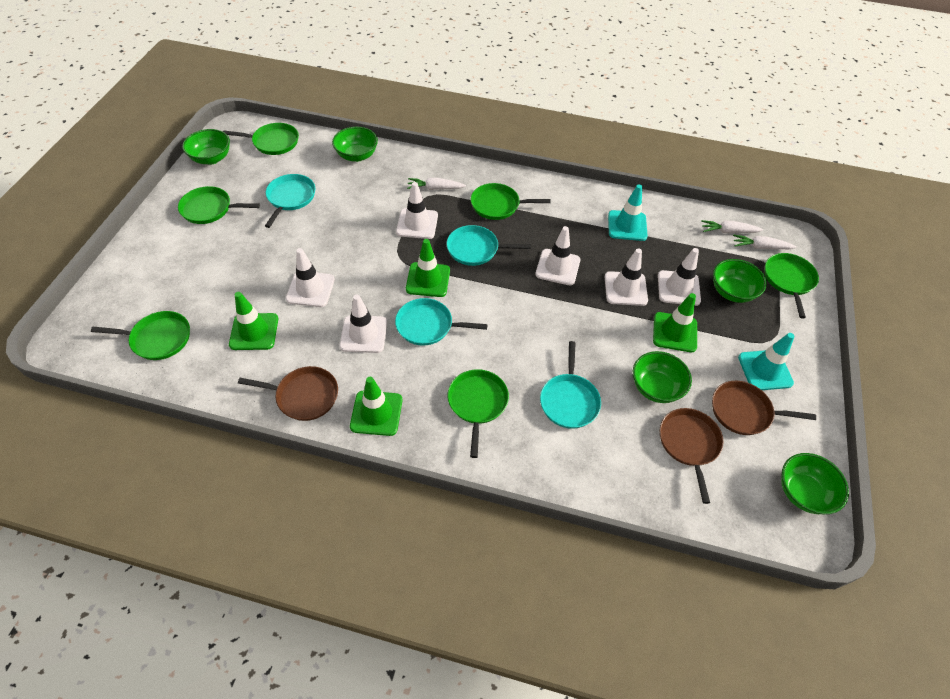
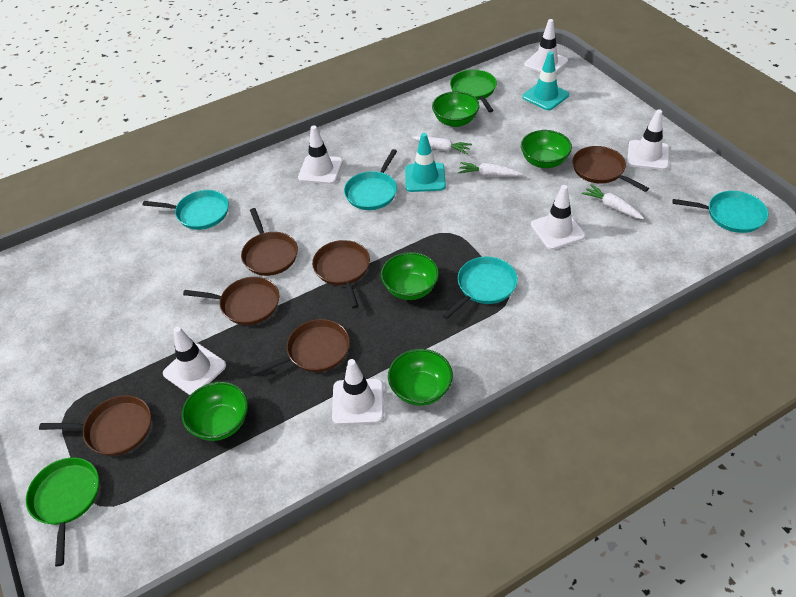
brown pan: [238,366,338,421] [659,408,723,504] [712,381,816,435] = 3 -> [39,395,151,456] [183,277,279,325] [241,208,298,276] [251,319,350,376] [312,240,370,308] [572,146,649,192] = 6
green pan: [91,311,190,360] [178,186,260,224] [223,123,299,155] [448,369,509,458] [471,183,551,220] [765,253,819,319] = 6 -> [26,457,99,567] [450,70,497,112] = 2
green traffic cone: [229,292,278,350] [350,377,402,436] [406,239,450,297] [653,293,697,352] = 4 -> none = 0

